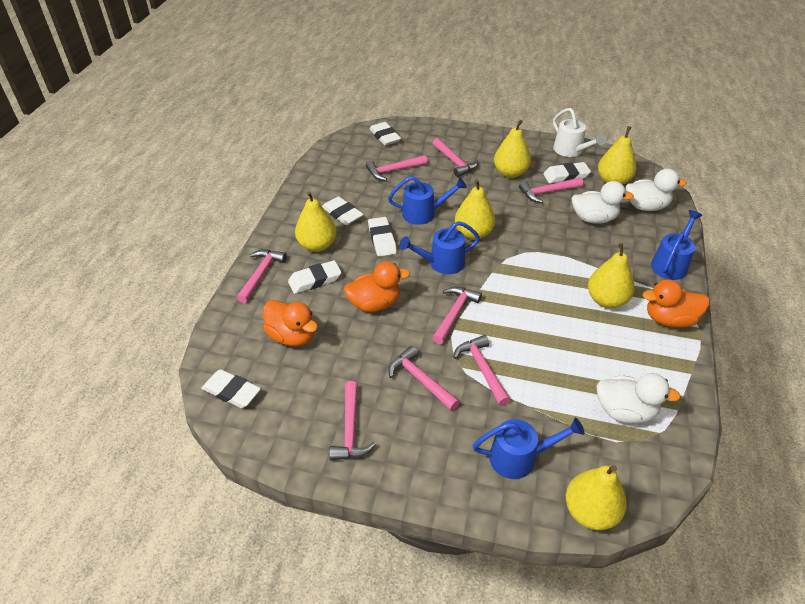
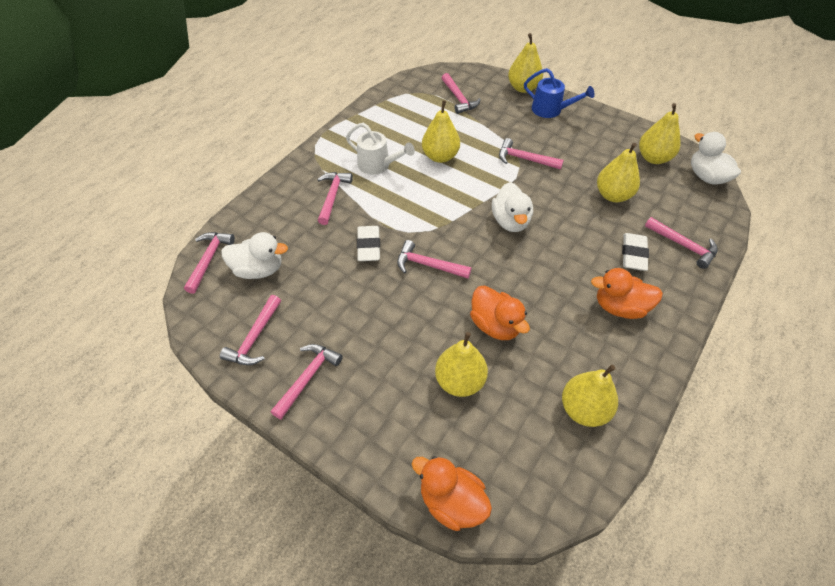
blue watering can: [388,176,467,225] [399,221,480,274] [473,418,585,479] [651,210,702,280] = 4 -> [524,68,595,118] = 1
white eraser: [201,369,261,408] [288,260,342,294] [322,196,364,225] [368,217,397,257] [369,122,401,146] [543,162,591,183] = 6 -> [357,226,380,261] [622,233,649,271] = 2

